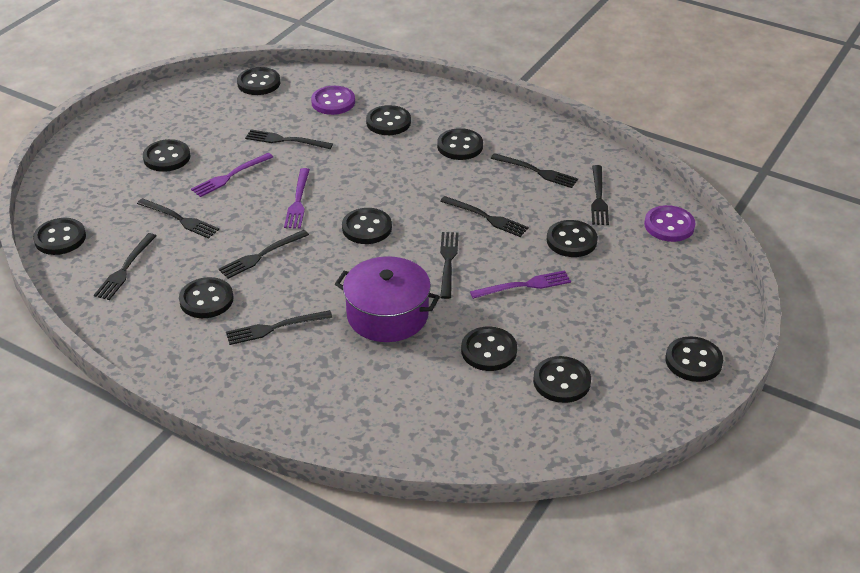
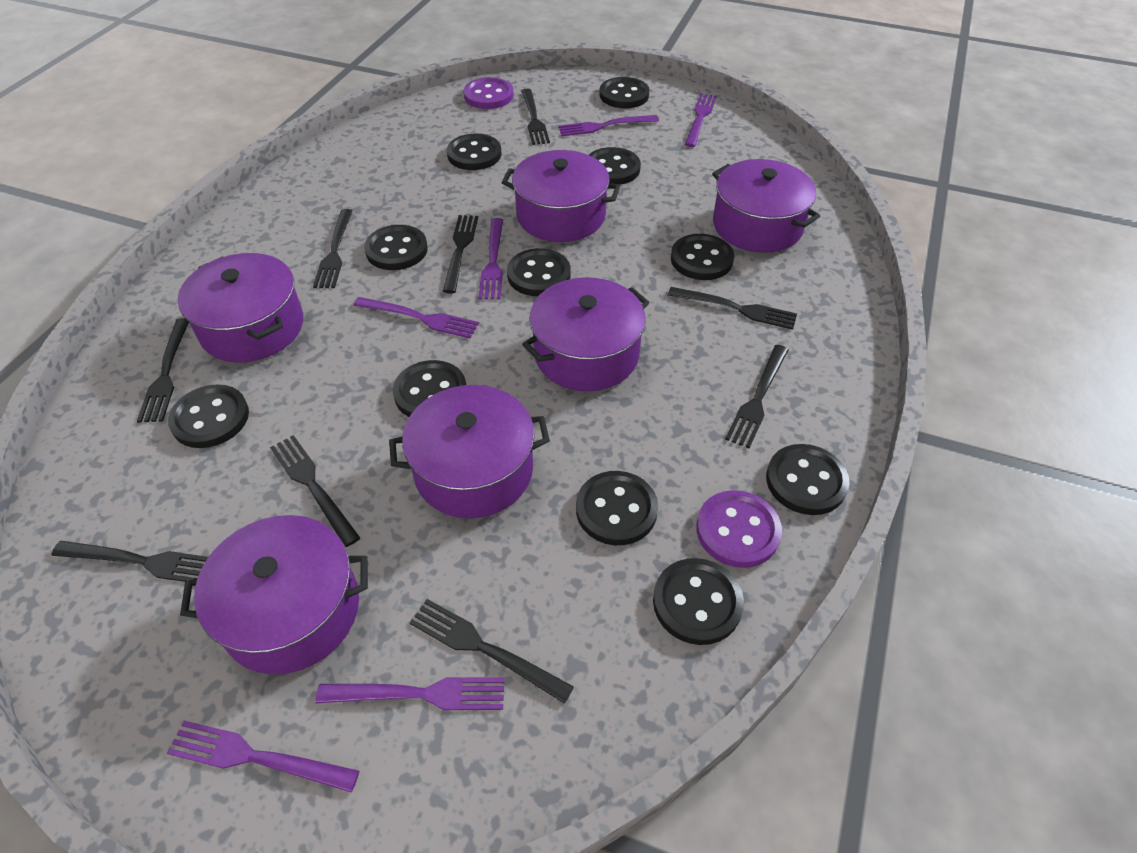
purple fork: [191,153,273,197] [284,168,310,229] [470,270,571,299] = 3 -> [167,720,359,792] [316,677,505,710] [353,297,479,339] [478,218,503,299] [558,115,659,136] [685,93,717,147] = 6
purple pot: [335,256,440,342] = 1 -> [178,253,303,362] [180,515,368,674] [389,385,550,518] [502,150,620,242] [522,277,649,391] [712,159,820,253] = 6

